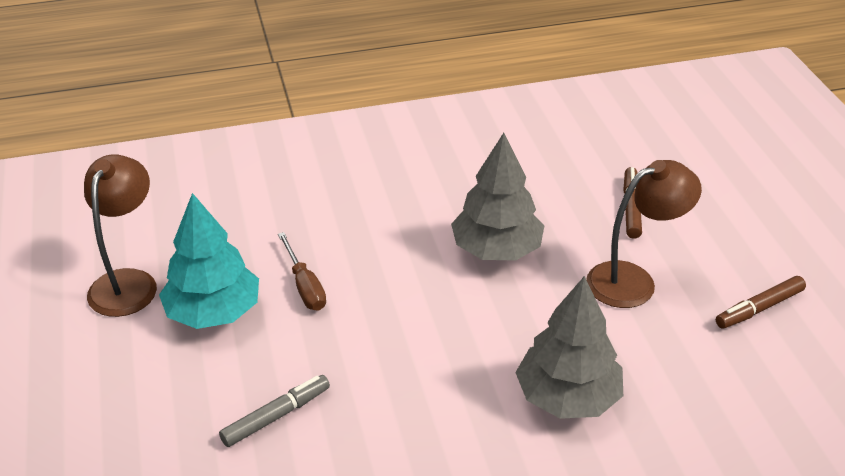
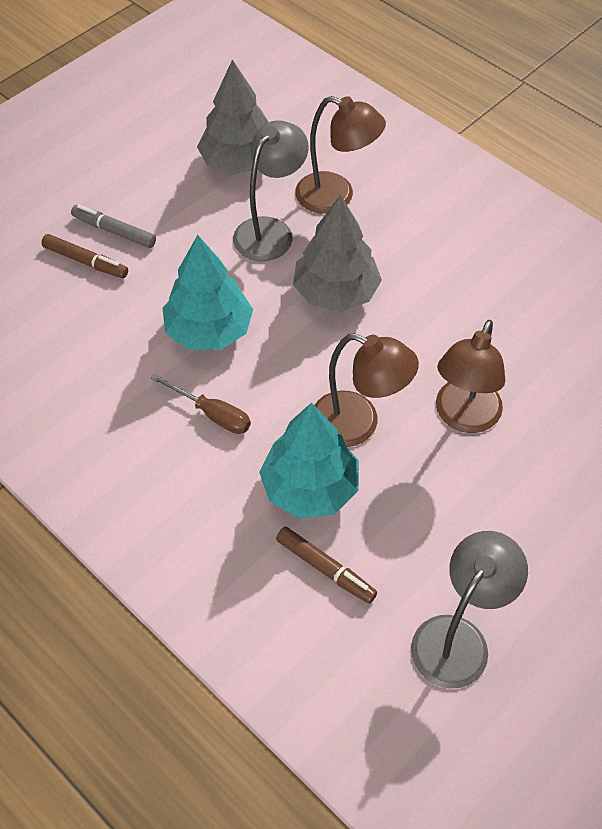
brown lamp: [84,155,157,317] [586,160,702,308] = 2 -> [295,96,386,214] [314,333,419,447] [436,320,505,433] = 3
grey lamp: none = 0 -> [233,120,309,261] [411,531,528,689] = 2
turquoise tree: [159,193,259,329] = 1 -> [163,235,253,350] [259,403,359,519] = 2

